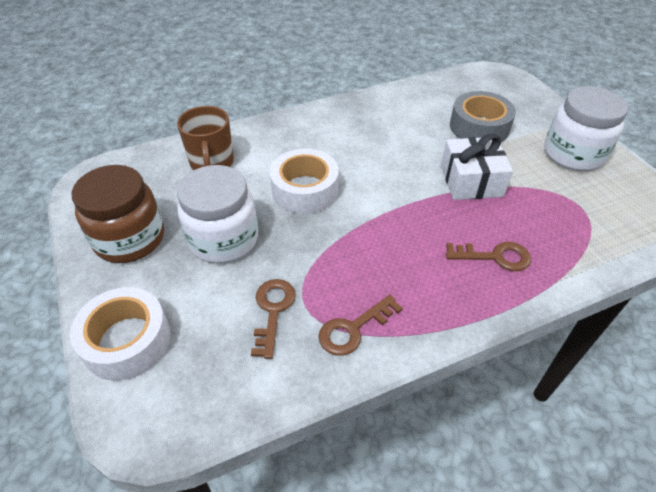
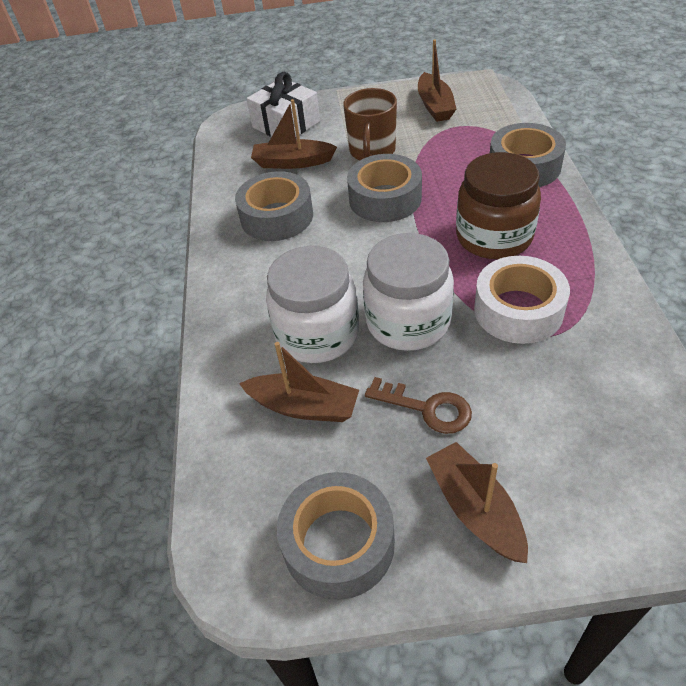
brown boat: none = 0 -> [239,342,359,422] [251,99,337,169] [418,39,456,122] [426,442,528,563] = 4
brown key: [251,279,296,359] [318,295,403,356] [446,242,531,271] = 3 -> [365,377,472,434] = 1
grey tape: [450,91,516,142] = 1 -> [235,171,313,241] [277,472,395,600] [347,154,422,222] [490,123,566,187] = 4
white tape: [70,287,171,381] [270,149,339,214] = 2 -> [474,256,570,344] = 1

